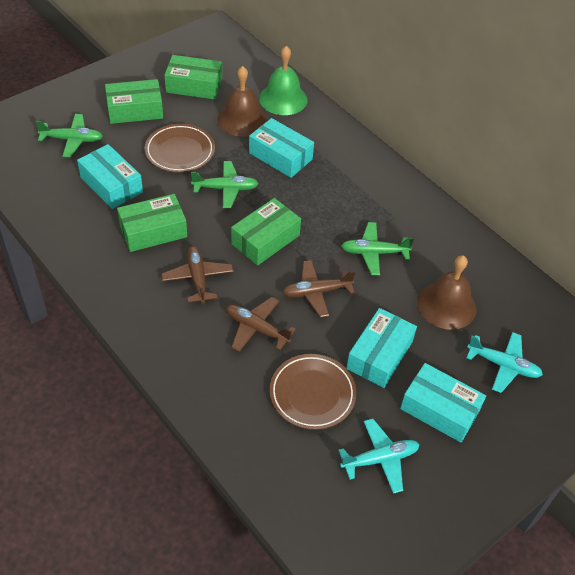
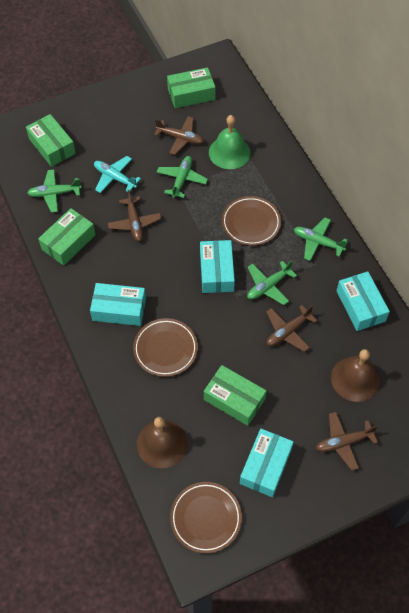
brown plane: [161,246,233,304] [226,297,296,352] [282,260,356,317] = 3 -> [108,190,162,241] [154,116,204,155] [266,305,317,352] [316,412,378,470] = 4
brown plate: [145,124,215,173] [270,354,356,430] = 2 -> [133,318,198,377] [170,482,242,554] [222,196,281,246] = 3
green plane: [36,114,103,157] [191,161,259,208] [341,222,414,275] = 3 -> [27,169,82,213] [157,156,208,198] [247,261,297,305] [294,218,347,261] = 4
turquoise plane: [338,419,420,494] [467,332,543,393] = 2 -> [94,156,141,193] = 1

